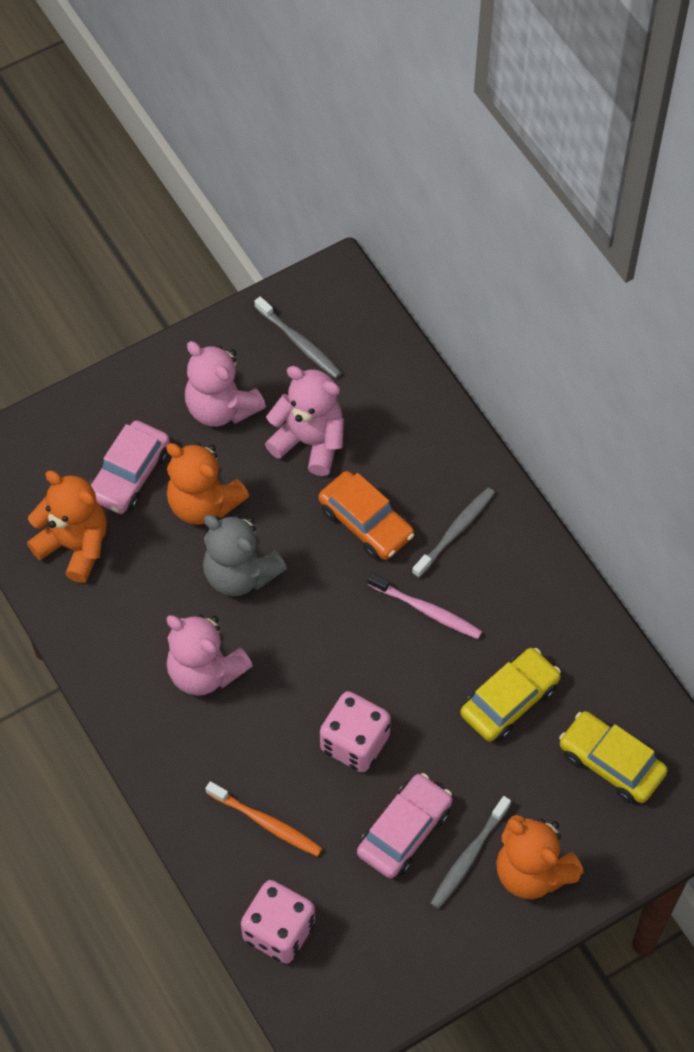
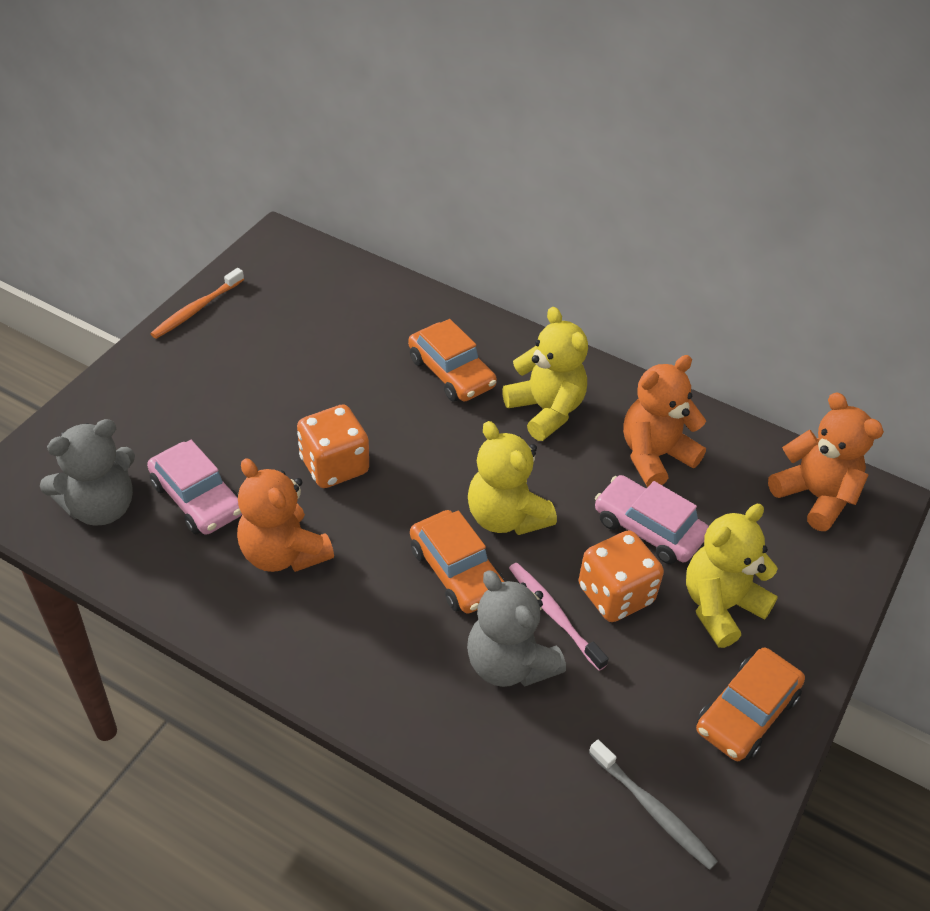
grey teddy bear: [203,515,287,596] = 1 -> [40,419,135,526] [467,570,566,687] = 2
grey toothbrush: [255,297,342,378] [412,487,495,578] [430,796,511,909] = 3 -> [589,740,718,870] = 1
orange car: [318,471,414,560] = 1 -> [408,319,497,402] [410,510,505,614] [696,648,805,761] = 3
orange dice: none = 0 -> [297,405,369,488] [578,530,664,622] = 2
pink dice: [241,880,315,964] [320,691,391,772] = 2 -> none = 0
pink teddy bear: [166,614,253,696] [185,341,266,427] [265,366,344,476] = 3 -> none = 0
yellow car: [460,648,561,742] [559,711,668,803] = 2 -> none = 0
yellow teddy bear: none = 0 -> [468,421,557,535] [502,307,588,441] [686,504,778,648] = 3

